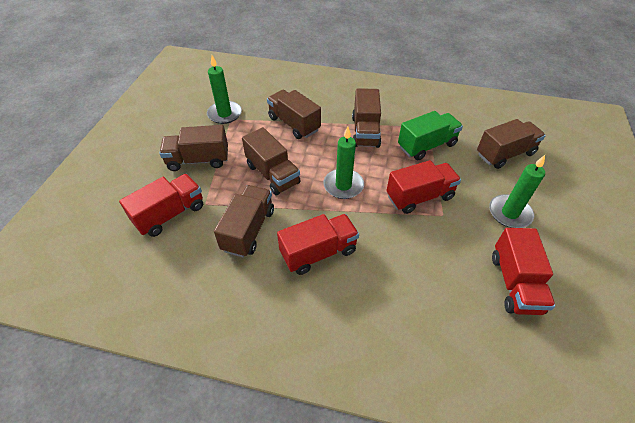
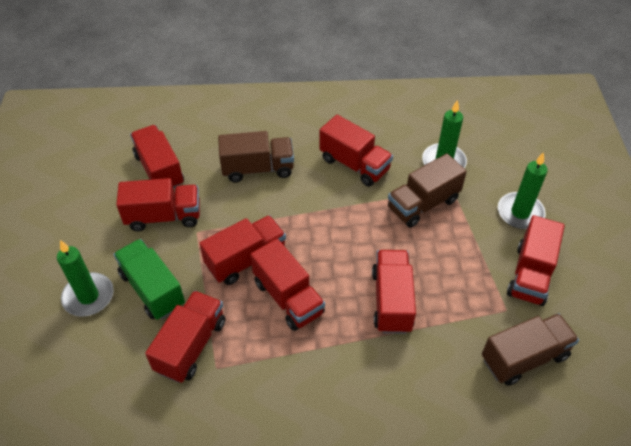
brown truck: [159,125,228,171] [214,185,274,257] [242,127,301,195] [267,90,321,139] [352,88,381,148] [477,119,546,169] = 6 -> [218,131,294,183] [388,154,467,227] [482,313,579,386] = 3
red truck: [119,174,203,237] [277,214,359,275] [386,160,461,214] [492,228,555,315] = 4 -> [116,178,200,231] [130,125,184,189] [145,291,225,383] [199,215,286,285] [250,239,325,331] [319,115,393,187] [372,250,416,334] [507,215,565,306] = 8

